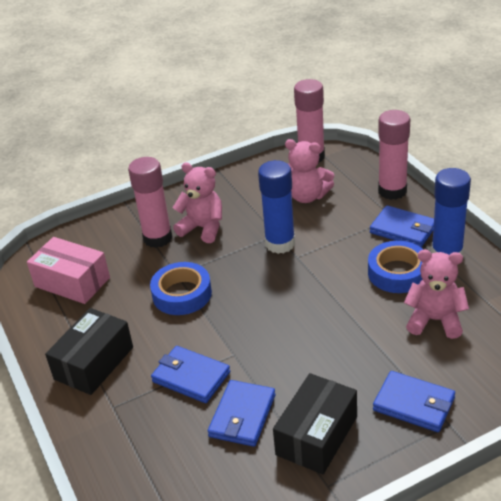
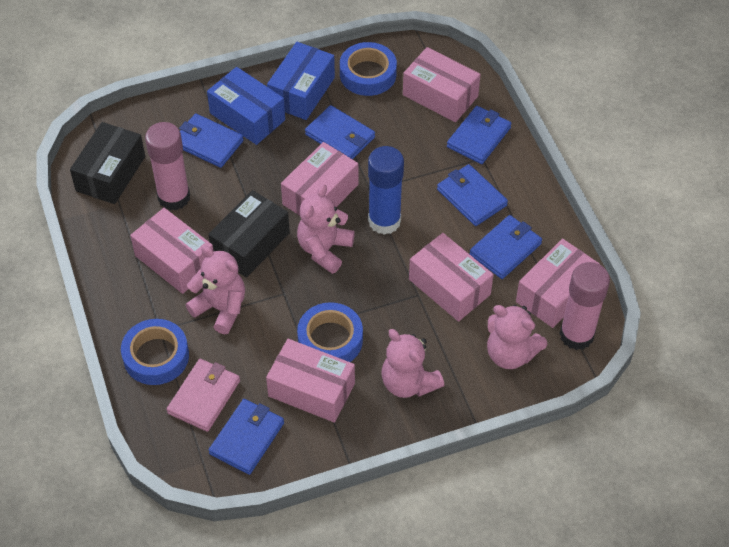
blue box: none = 0 -> [207,67,285,145] [267,42,335,120] = 2
blue glue stick: [258,160,295,254] [431,168,471,256] = 2 -> [368,146,404,235] = 1
blue tape: [150,262,212,315] [368,241,423,293] = 2 -> [121,319,189,385] [297,302,363,362] [340,42,397,96] = 3
blue wallet: [151,346,230,403] [208,380,275,447] [370,205,434,248] [373,371,455,432] = 4 -> [179,113,244,168] [209,399,284,475] [305,105,375,159] [437,164,508,226] [447,106,511,164] [469,215,542,279] = 6
pink box: [27,237,110,304] = 1 -> [130,208,214,294] [266,339,355,423] [281,142,359,216] [403,47,481,122] [409,233,494,322] [516,238,600,328] = 6
pink glue stick: [128,157,172,248] [294,79,325,163] [378,110,410,200] = 3 -> [145,122,190,211] [559,262,610,350] = 2
pink teddy bear: [172,162,222,243] [285,139,334,203] [404,250,469,339] = 3 -> [186,246,245,334] [297,184,355,274] [381,329,444,398] [487,305,547,369] = 4
pink wallet: none = 0 -> [167,359,240,432] = 1

